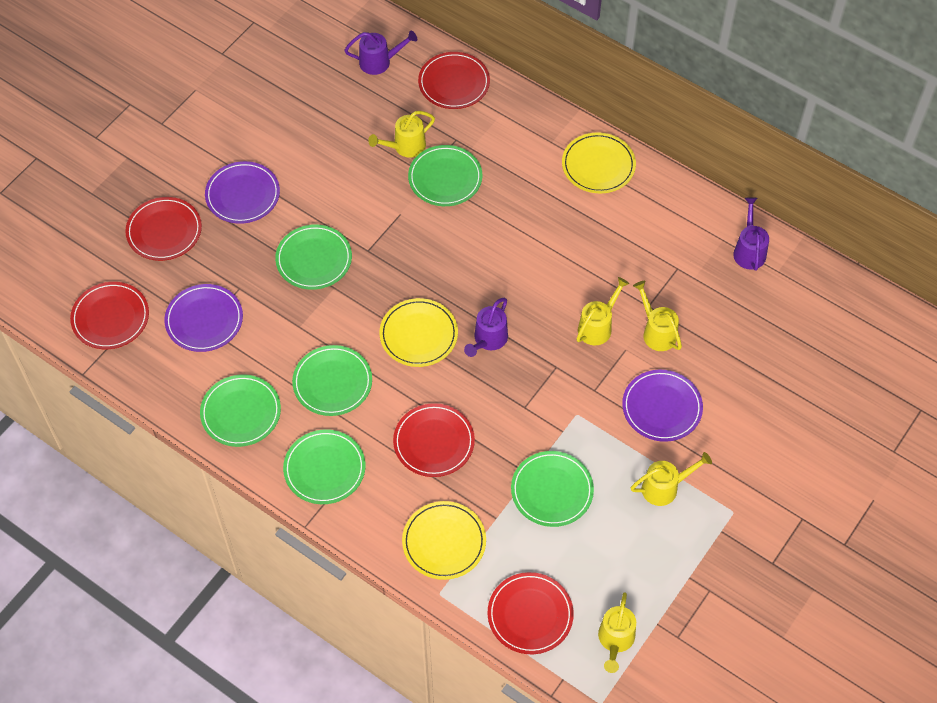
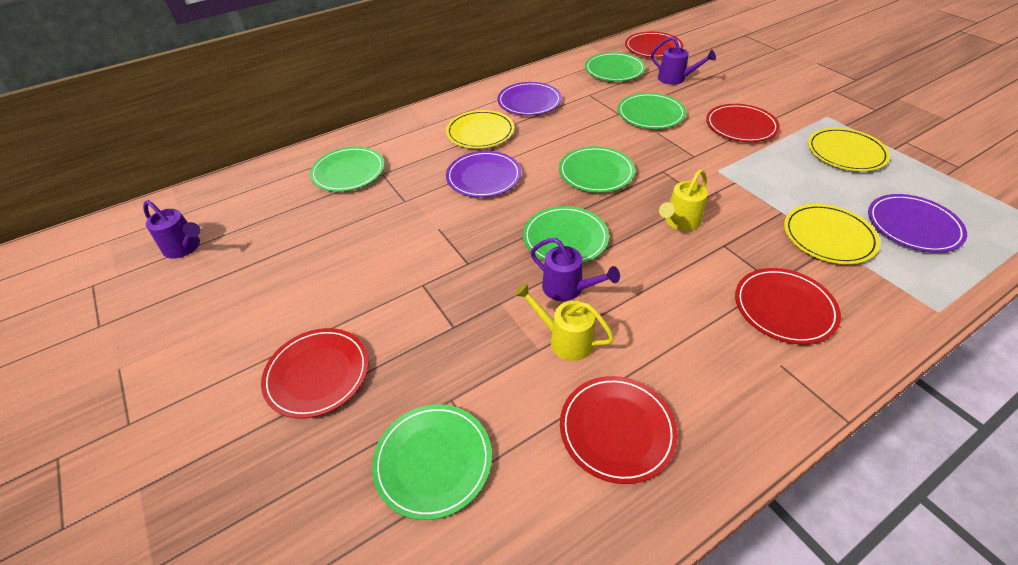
yellow watering can: [368,111,435,157] [576,277,630,345] [598,592,636,673] [631,452,712,506] [633,281,682,351] = 5 -> [515,283,614,361] [659,169,708,231] = 2

